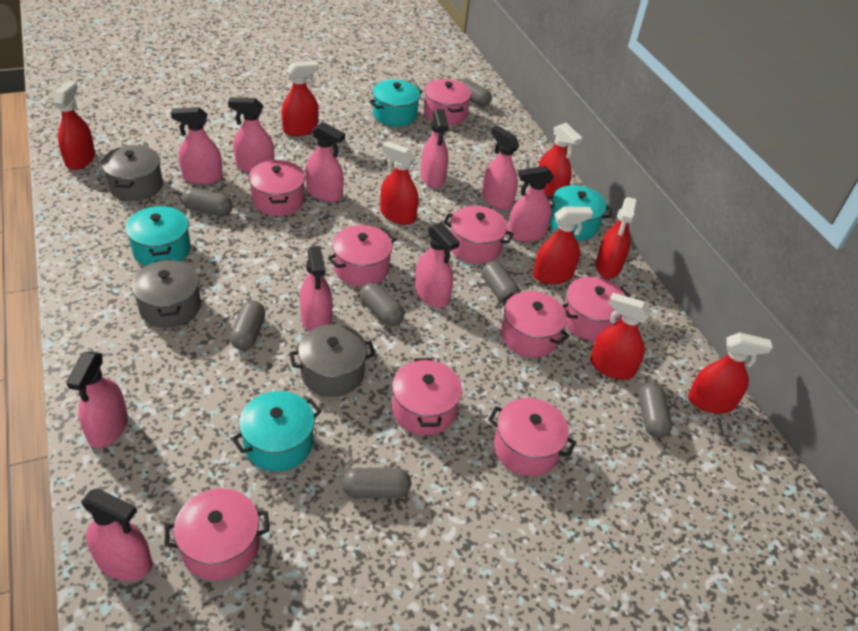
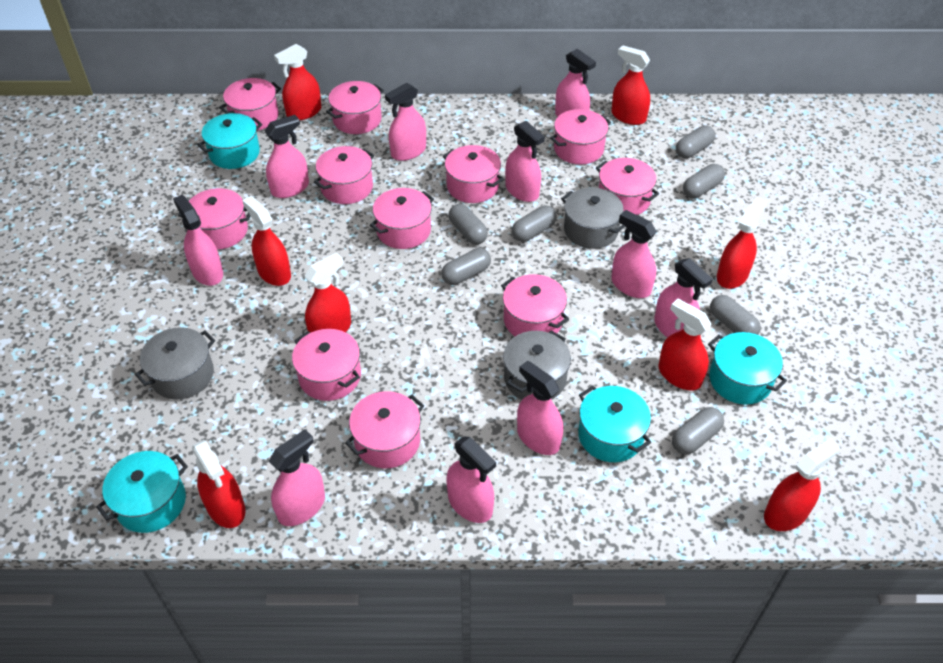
pink pot: [165,488,270,581] [248,160,305,216] [328,225,396,287] [392,358,462,435] [424,79,471,125] [443,206,514,264] [488,398,576,476] [501,291,570,358] [562,277,630,341] = 9 -> [178,188,251,250] [219,78,281,131] [292,329,361,401] [314,146,374,204] [326,81,384,134] [345,391,424,469] [370,188,434,249] [443,145,504,203] [501,274,569,336] [550,109,611,165] [596,158,659,215] = 11

